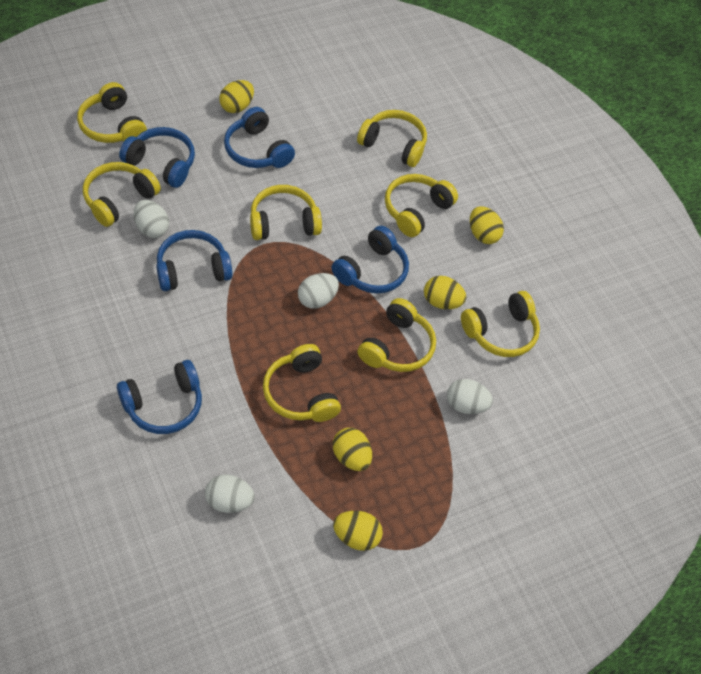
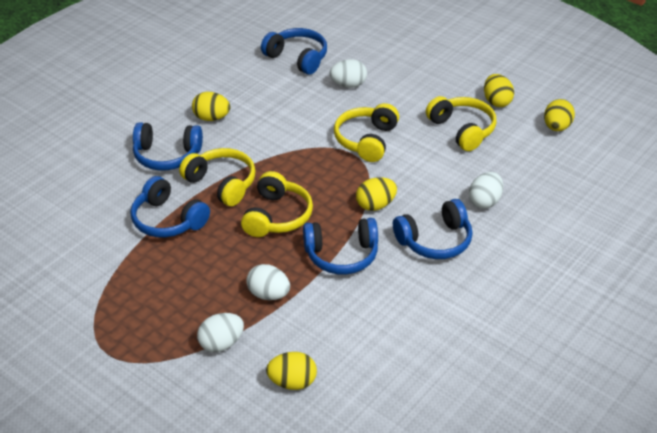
yellow headphones: [77,82,147,143] [83,162,161,227] [250,185,322,240] [263,344,341,422] [357,110,427,167] [358,298,436,372] [385,174,458,237] [461,291,540,357] = 8 -> [179,148,256,206] [241,171,313,237] [334,103,399,162] [426,96,496,151] = 4

